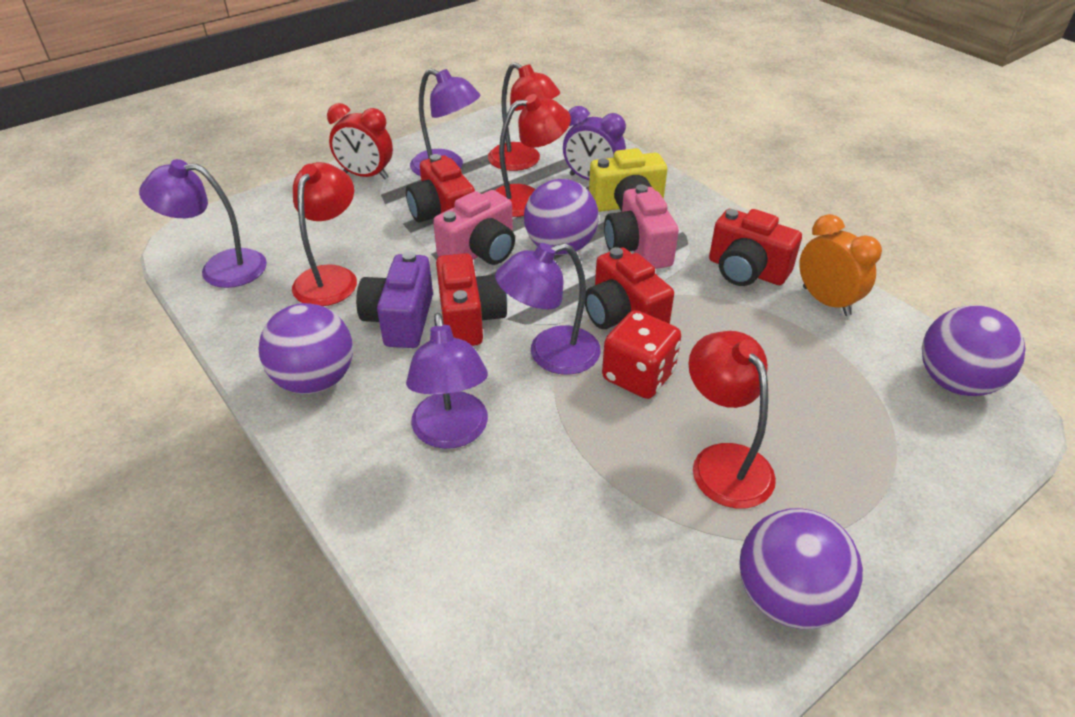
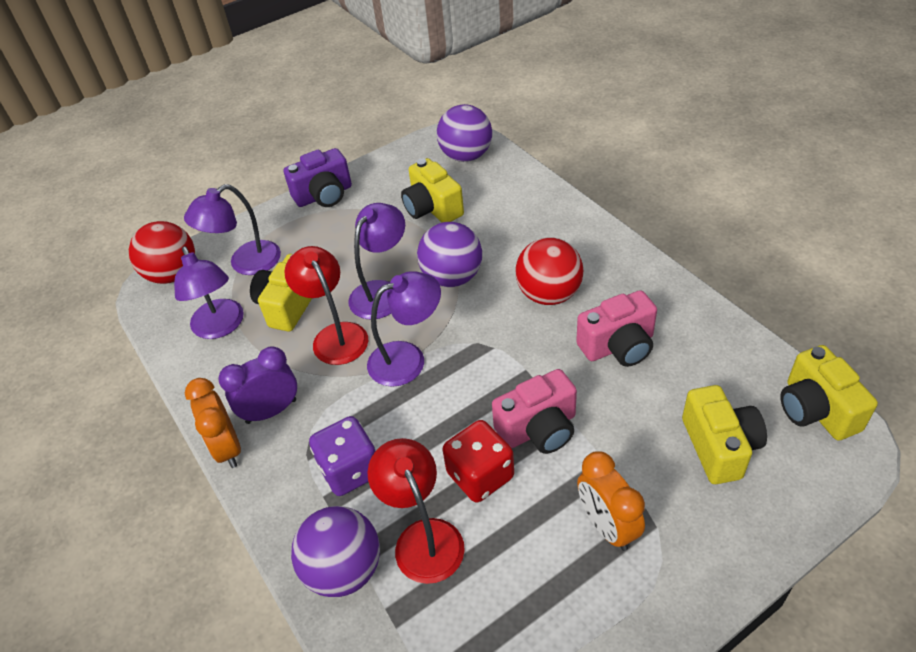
orange clock: [799,214,882,316] = 1 -> [185,378,241,468] [577,451,645,551] = 2
purple ball: [259,303,353,394] [524,179,599,255] [739,508,863,629] [922,305,1026,396] = 4 -> [291,506,380,597] [417,222,482,287] [437,104,492,162] = 3
purple dice: none = 0 -> [309,416,375,496] = 1
red ball: none = 0 -> [129,221,195,284] [516,237,583,305] = 2
red camera: [406,154,475,222] [436,253,507,346] [585,247,674,329] [709,209,802,286] = 4 -> none = 0
red clock: [327,103,393,179] = 1 -> none = 0
red lamp: [292,162,357,306] [488,62,560,171] [495,94,571,217] [688,331,776,508] = 4 -> [284,246,368,365] [367,438,465,584] = 2
yellow camera: [589,148,667,212] = 1 -> [250,254,312,332] [401,158,464,222] [682,385,767,484] [780,345,878,441] = 4

